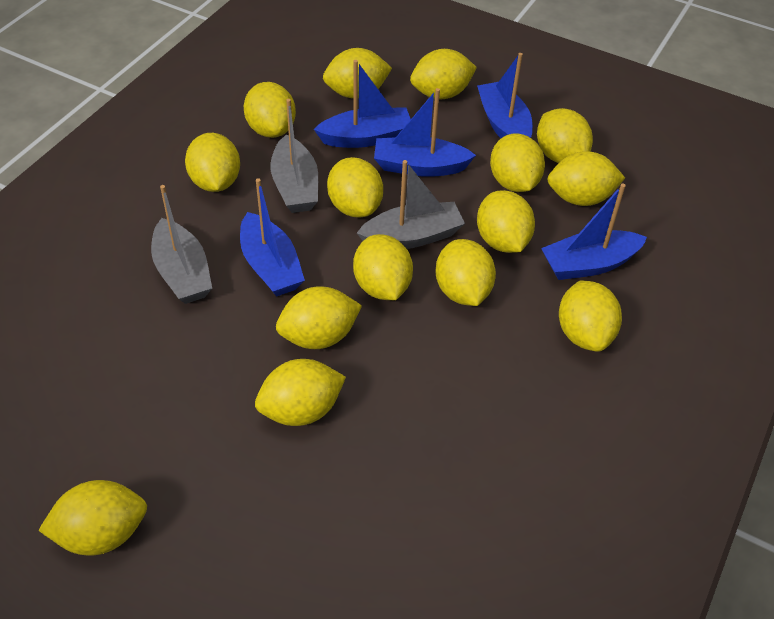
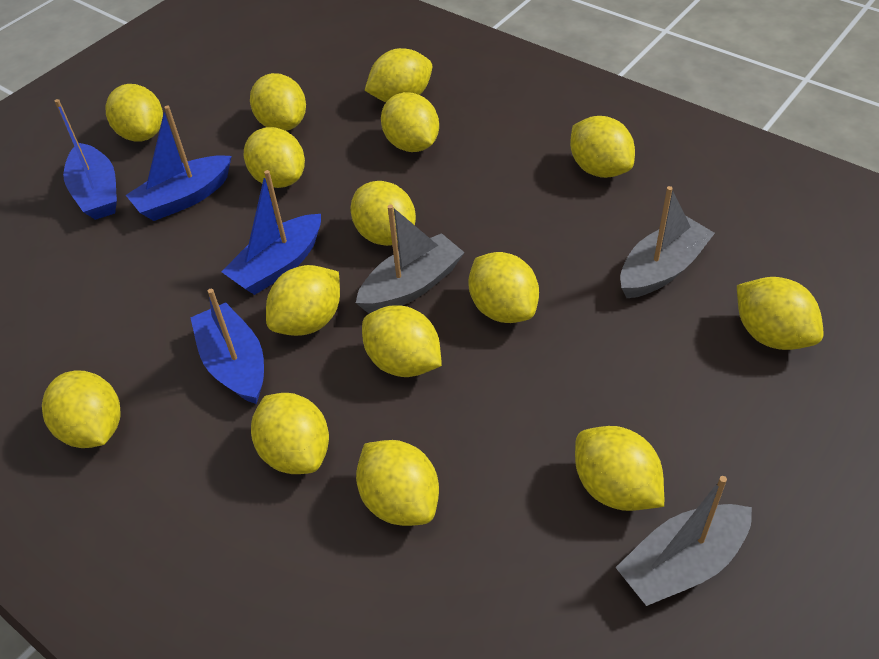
blue boat: [240,178,305,297] [314,60,411,148] [374,88,476,177] [477,53,533,138] [541,184,647,280] = 5 -> [55,99,117,220] [126,105,232,221] [190,289,264,404] [221,170,321,295] = 4

